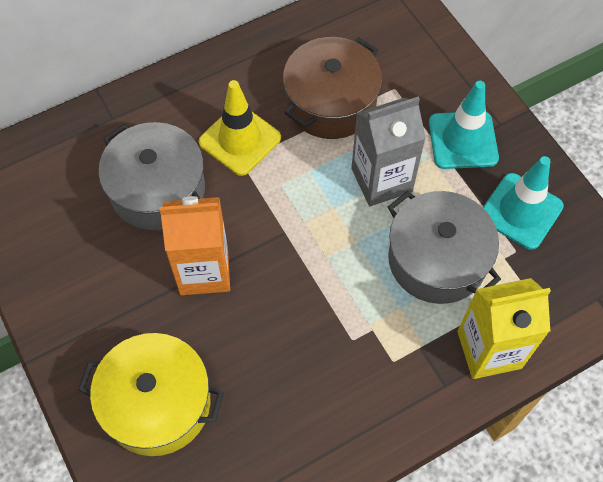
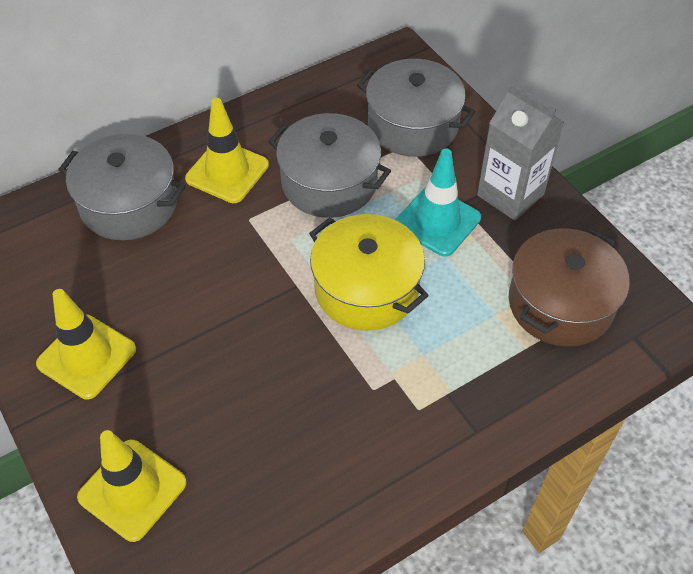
grey pot: [99,122,205,230] [388,191,501,304] = 2 -> [58,134,185,240] [268,113,391,218] [357,59,475,157] = 3
orange carton: [159,196,230,295] = 1 -> none = 0
turquoise traffic cone: [429,81,499,169] [483,156,564,250] = 2 -> [395,149,481,257] = 1
yellow carton: [457,278,551,379] = 1 -> none = 0
yellow traffic cone: [199,80,281,176] = 1 -> [36,289,136,399] [77,430,187,542] [185,98,269,203] = 3

